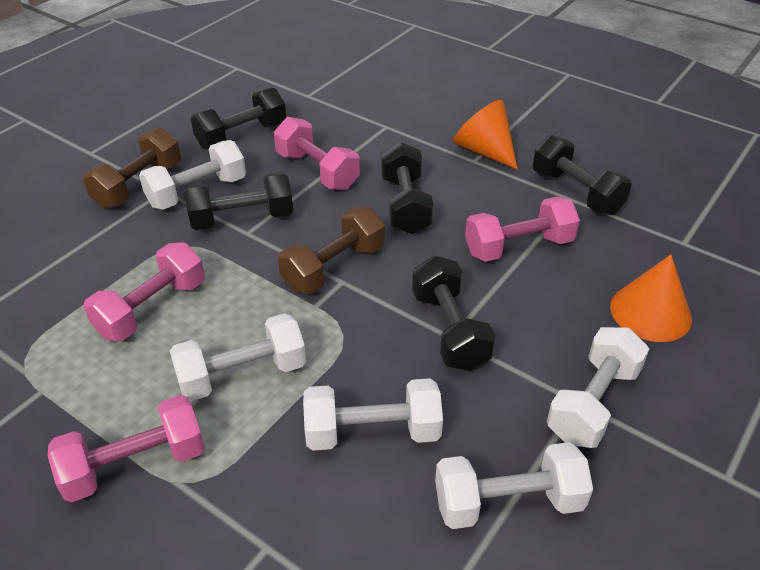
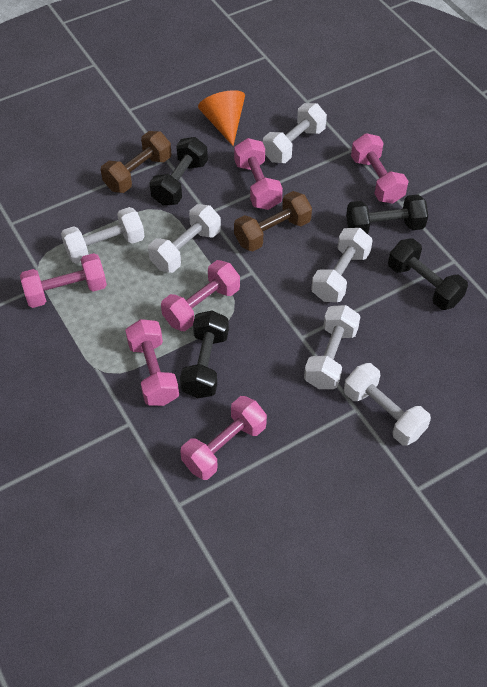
black dumbbell: [184,172,293,230] [191,87,286,150] [381,142,434,234] [412,256,496,371] [533,135,632,215] = 5 -> [149,137,208,206] [180,310,229,398] [346,194,428,234] [388,238,468,310] = 4
orange cone: [453,99,518,170] [610,254,692,342] = 2 -> [198,90,245,146] = 1
pink dumbbell: [48,395,205,502] [83,242,205,341] [274,117,360,190] [465,197,580,262] = 4 -> [20,253,107,308] [125,319,179,406] [161,260,240,331] [180,396,267,480] [234,138,283,210] [351,133,409,203] = 6
white dumbbell: [139,140,246,210] [170,313,306,402] [303,378,443,451] [435,442,593,529] [547,327,649,448] = 5 -> [61,207,145,264] [148,204,221,273] [263,103,327,163] [304,305,361,389] [311,228,373,302] [344,363,431,446] = 6

